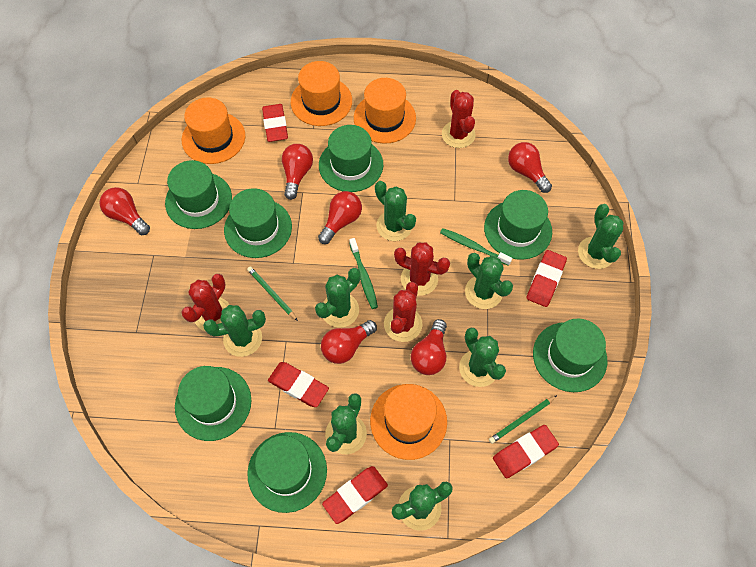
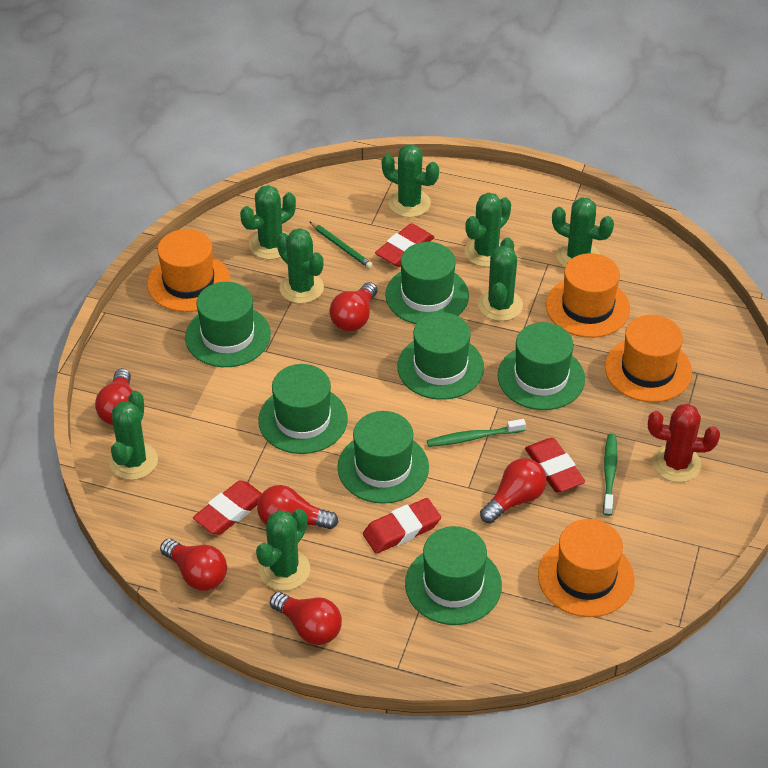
green pencil: [247,266,298,321] [489,395,557,444] = 2 -> [309,221,373,269] = 1
red cactus: [181,274,230,331] [384,282,423,342] [394,242,450,296] [442,90,476,148] = 4 -> [648,404,720,482] = 1
red eraser: [262,104,288,142] [268,362,329,407] [322,466,388,524] [493,425,559,478] [527,250,567,307] = 5 -> [193,480,262,535] [363,498,441,554] [375,223,435,267] [525,438,585,492] = 4

